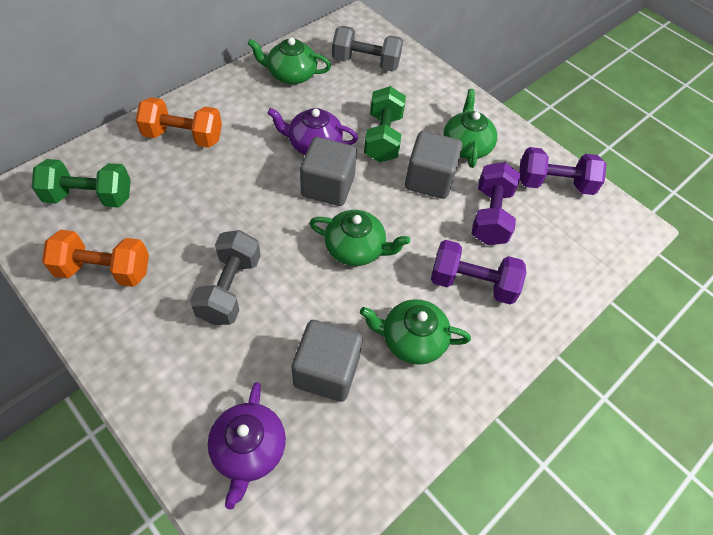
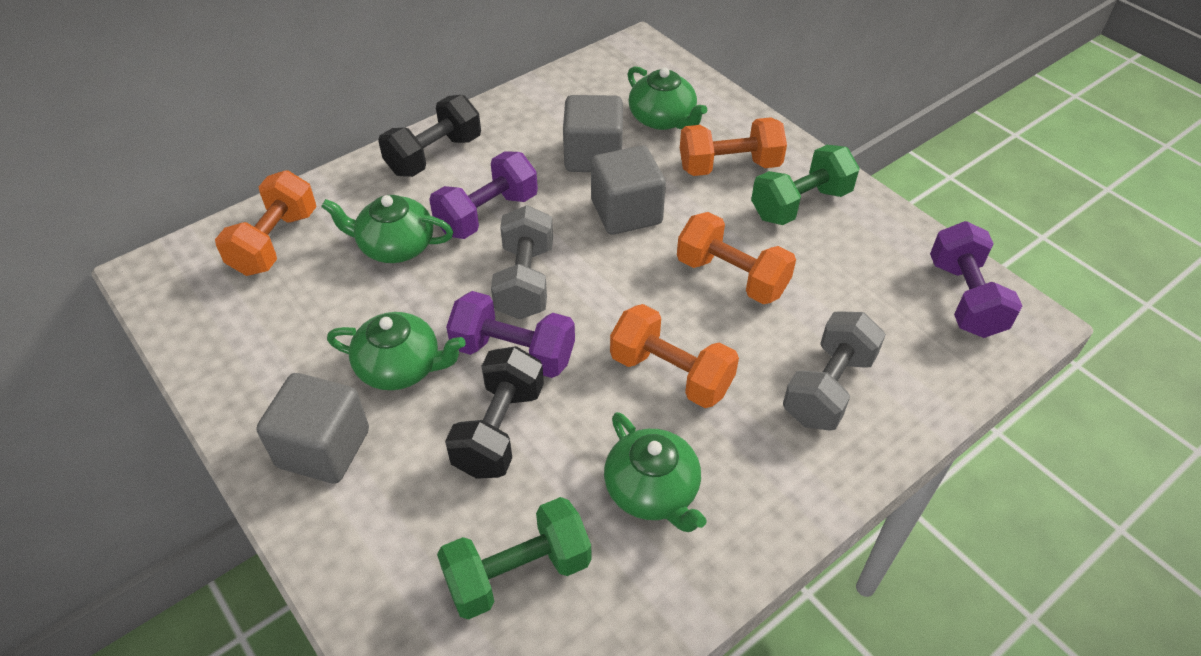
black dumbbell: none = 0 -> [378,95,481,177] [445,346,544,479] = 2
orange dumbbell: [42,230,149,287] [136,97,222,148] = 2 -> [215,170,317,276] [610,304,739,408] [677,212,796,304] [680,117,787,176] = 4
purple teapot: [208,382,286,510] [267,108,358,155] = 2 -> none = 0

